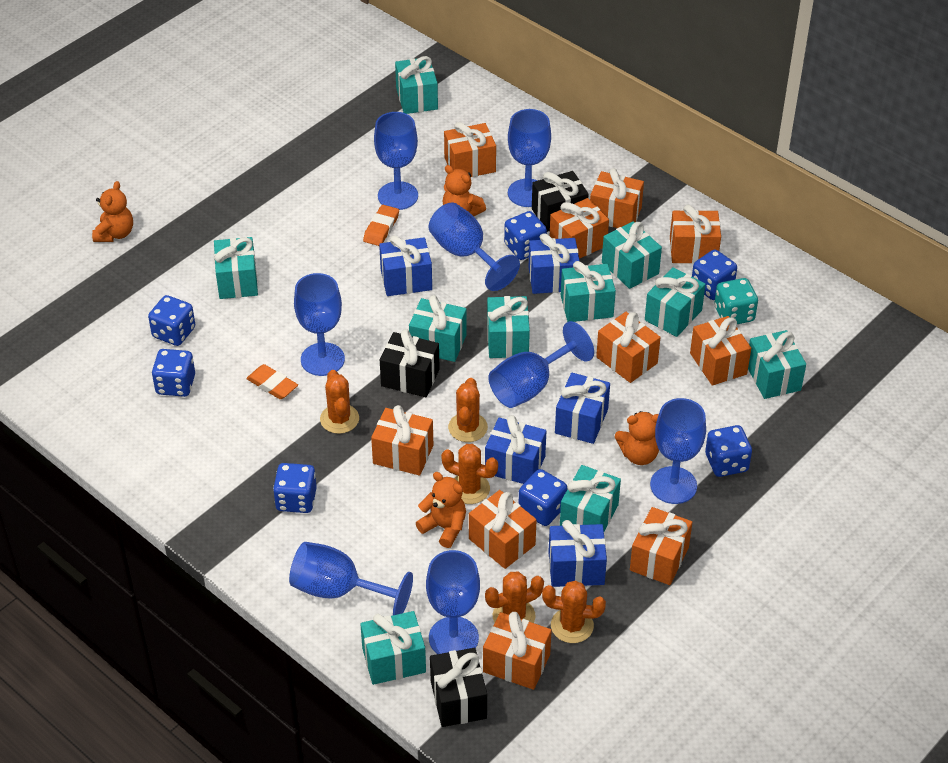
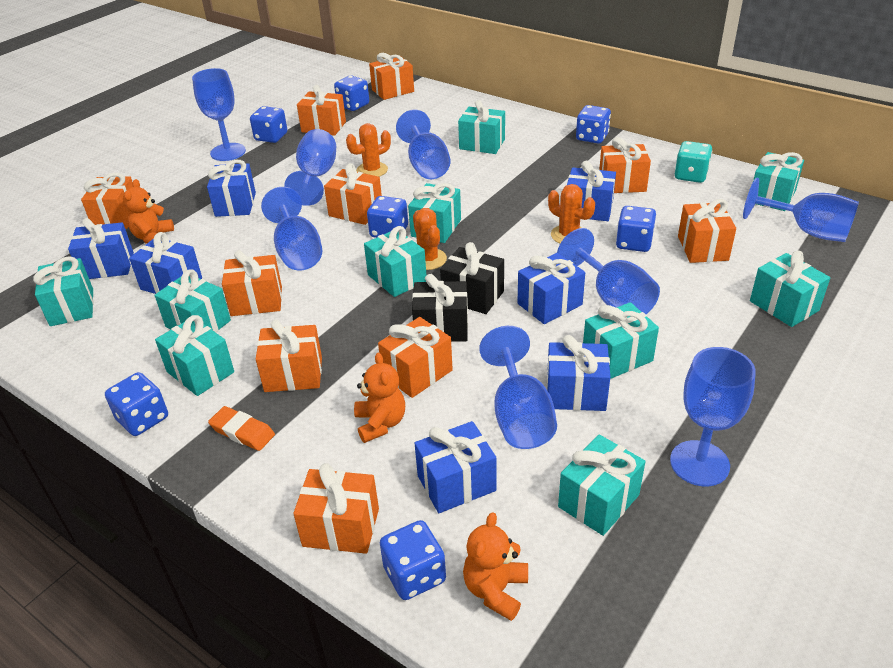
black gift: [380,329,440,397] [430,648,487,727] [532,171,589,232] = 3 -> [412,274,468,342] [440,242,504,314] = 2
blue gift: [379,235,432,296] [485,415,546,484] [529,234,579,294] [548,520,607,587] [555,373,610,444] = 5 -> [68,218,134,279] [129,232,202,294] [207,160,256,217] [415,421,496,513] [517,253,585,324] [547,335,610,411] [567,161,616,221] = 7
orange cactus: [320,370,359,434] [441,444,498,504] [448,378,488,442] [485,571,544,623] [542,581,606,643] = 5 -> [346,123,391,177] [413,208,447,270] [548,184,595,243] = 3
orange eraser: [246,364,298,399] [363,205,399,246] = 2 -> [208,406,275,451] = 1
orange teddy bear: [92,181,133,242] [416,472,466,548] [442,165,486,216] [615,411,659,465] = 4 -> [123,179,174,243] [354,353,405,443] [463,512,528,621] = 3

